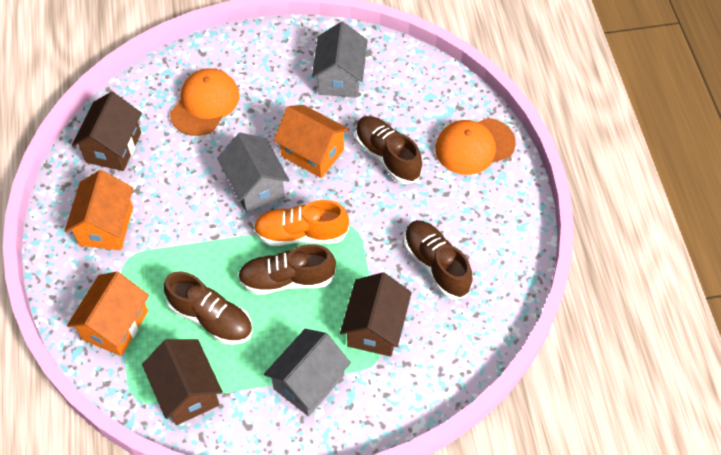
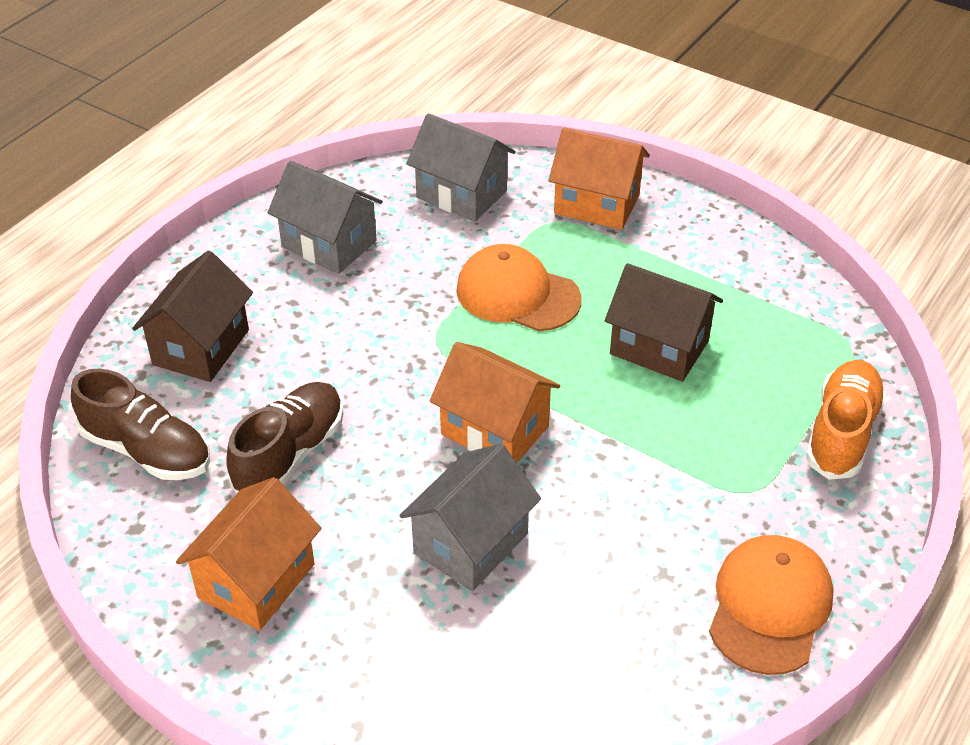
brown house: [72,92,142,171] [142,339,223,425] [340,272,412,357] = 3 -> [132,250,253,382] [605,263,723,382] = 2
brown shoe: [164,271,253,345] [238,244,336,295] [355,116,422,184] [404,220,473,299] = 4 -> [71,369,210,480] [226,382,343,494] = 2

